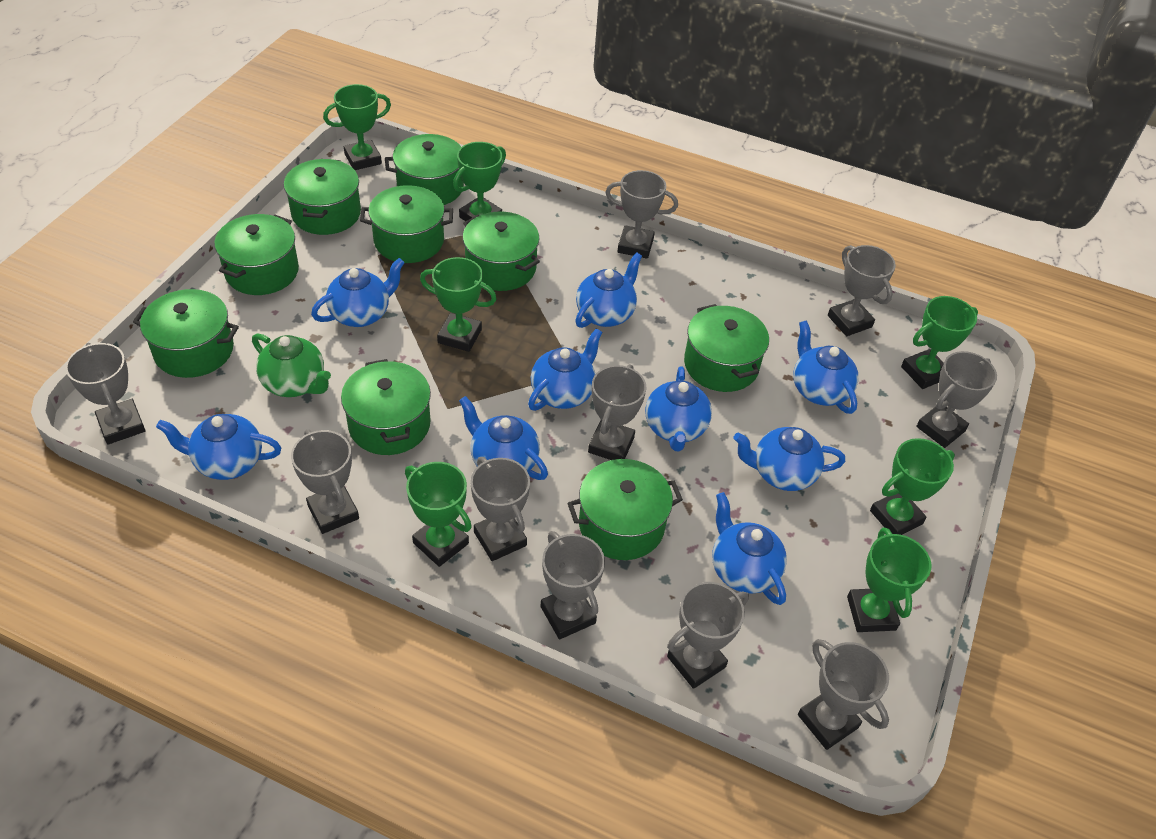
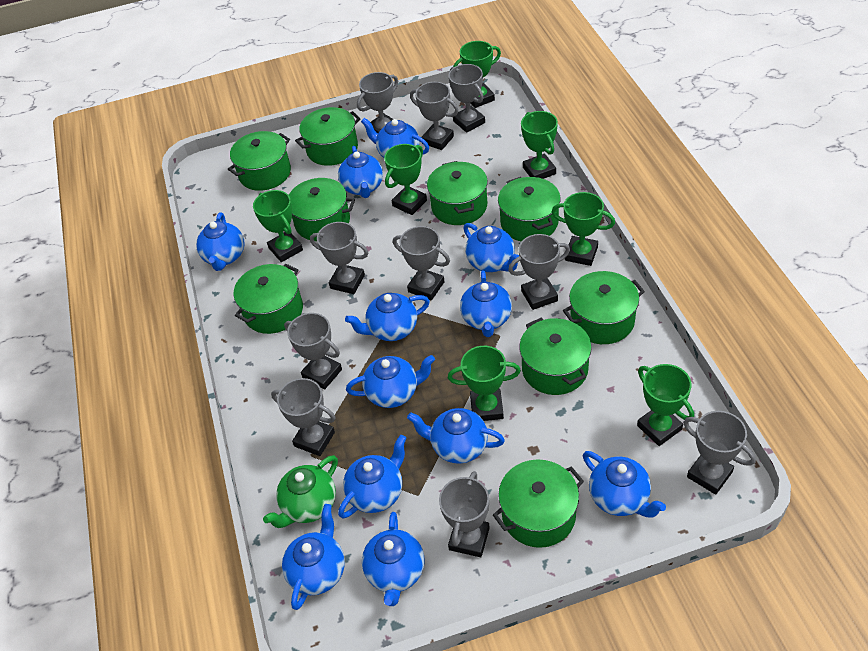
blue teapot: [156,414,281,480] [311,258,405,327] [459,396,548,480] [528,328,602,411] [575,252,642,328] [645,366,712,452] [712,492,787,605] [734,427,845,491] [793,320,858,414] = 9 -> [196,212,244,271] [282,504,345,610] [338,146,383,198] [338,435,406,518] [345,293,430,341] [346,355,435,408] [361,118,429,158] [362,512,425,606] [407,408,505,464] [460,270,512,337] [463,223,519,272] [583,451,666,518] = 12

